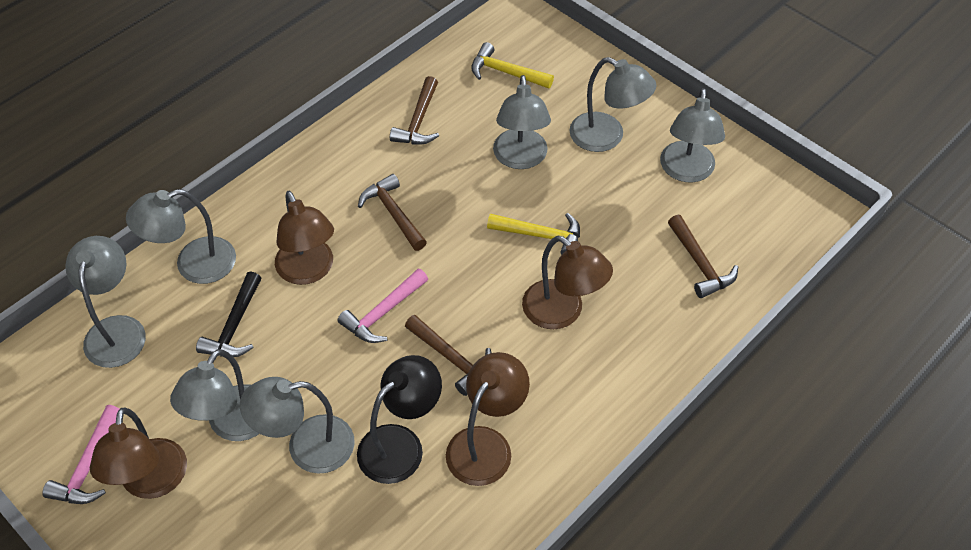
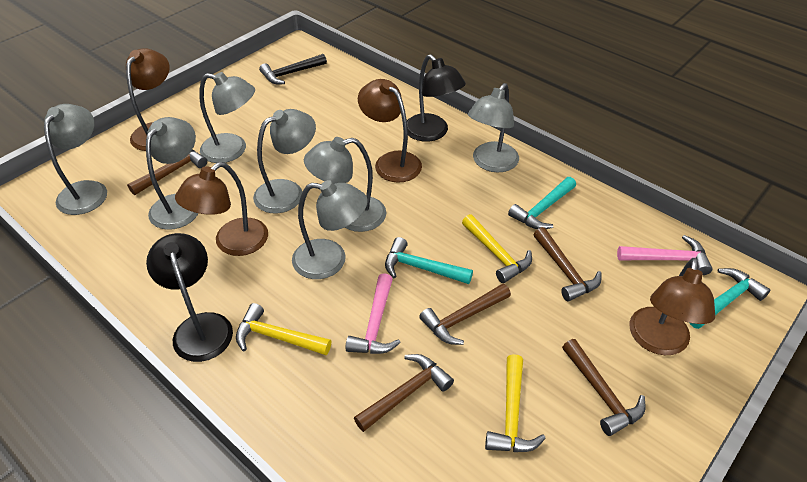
black lamp: [357,355,442,484] = 1 -> [146,233,233,362] [407,54,466,142] = 2
brown hammer: [358,174,427,251] [390,76,439,145] [405,315,492,396] [668,215,738,298] = 4 -> [127,149,207,195] [354,354,454,432] [419,284,511,345] [534,227,601,301] [562,339,645,436] = 5
turquoise hammer: none = 0 -> [385,237,473,284] [508,177,576,229] [690,268,770,329] = 3
yellow hammer: [471,42,554,89] [487,213,580,255] = 2 -> [236,303,331,355] [462,214,532,283] [485,354,546,452] = 3

